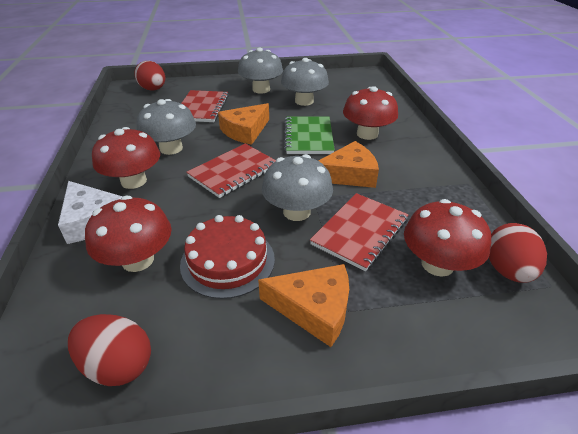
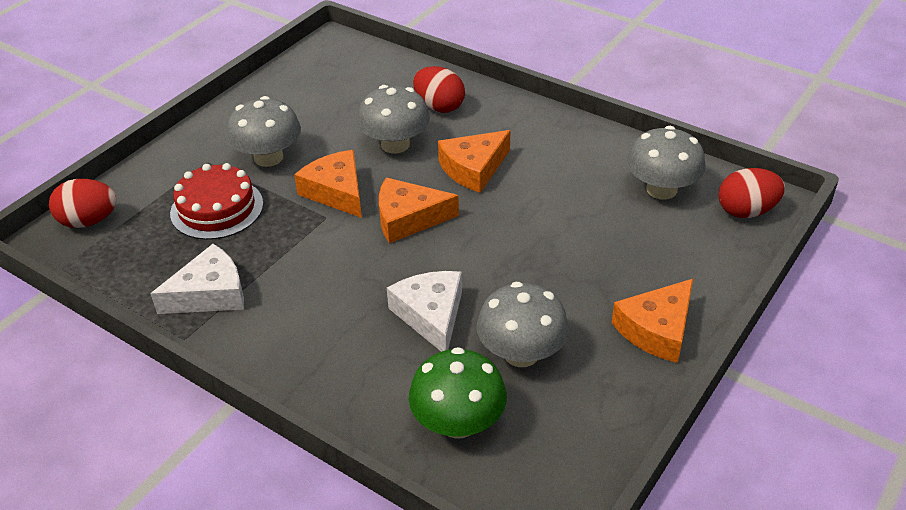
green mushroom: none = 0 -> [408,347,507,439] = 1
green notebook: [284,116,335,154] = 1 -> none = 0
orange cheese: [218,103,269,145] [258,264,349,347] [318,141,379,188] = 3 -> [294,150,362,218] [379,178,459,244] [438,130,510,193] [612,279,693,363] = 4
red mushroom: [85,195,171,272] [92,127,160,189] [343,86,398,140] [404,199,491,277] = 4 -> none = 0
red notebook: [181,90,229,122] [186,144,276,198] [310,193,409,271] = 3 -> none = 0
white cheese: [58,181,123,244] = 1 -> [150,244,244,314] [387,271,462,352] = 2

